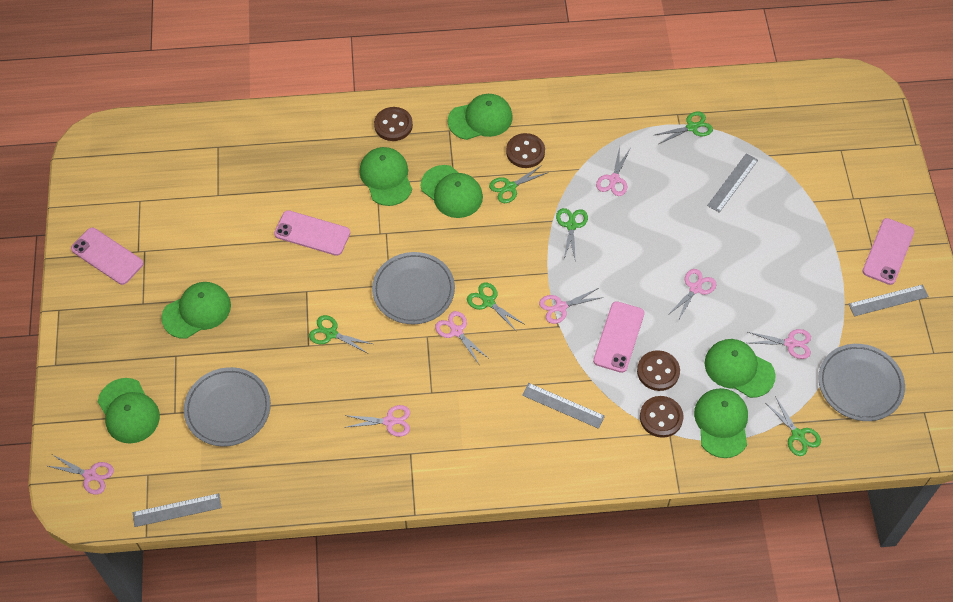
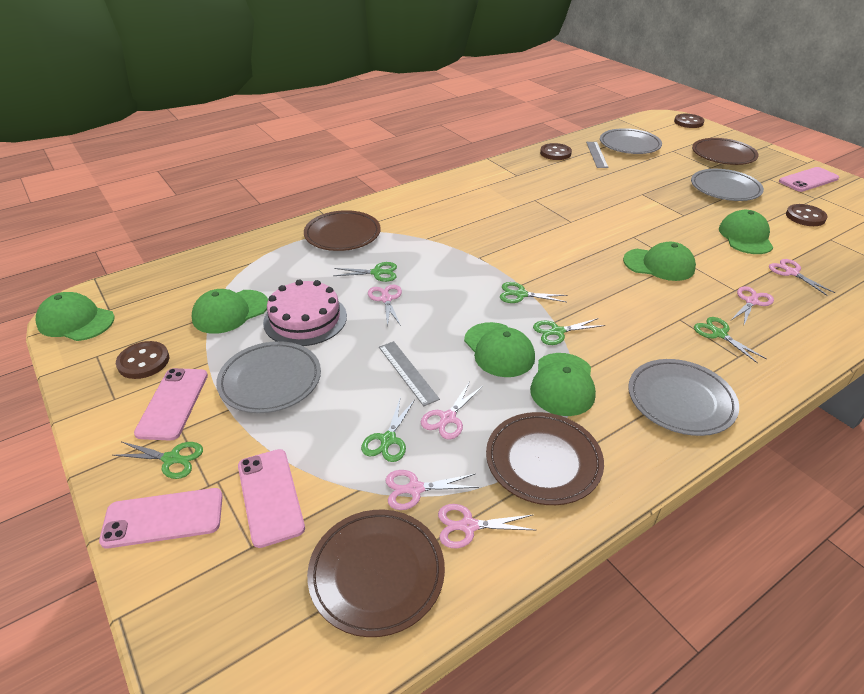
brown plate: none = 0 -> [304,210,381,251] [307,510,445,637] [486,412,604,505] [692,138,759,165] = 4
green cap: [98,378,160,443] [161,282,231,339] [359,147,412,206] [421,165,483,218] [448,94,513,140] [694,388,748,458] [704,339,776,398] = 7 -> [36,292,115,341] [192,289,268,334] [464,322,535,377] [530,353,596,416] [623,242,696,281] [719,210,773,254] = 6
grey plate: [184,367,271,446] [372,252,455,324] [818,344,905,421] = 3 -> [216,341,321,413] [600,128,662,154] [628,359,739,436] [691,169,764,201] = 4
grey ruler: [133,493,222,527] [522,383,605,429] [707,153,758,213] [849,284,929,316] = 4 -> [379,341,440,406] [586,142,609,168] = 2
pink cake: none = 0 -> [263,279,347,346] = 1
pink scissors: [48,455,114,495] [344,405,410,437] [435,311,488,364] [539,288,604,324] [596,146,630,196] [667,269,717,321] [748,329,811,359] = 7 -> [368,285,402,327] [385,470,479,510] [421,381,483,440] [438,504,535,548] [730,286,774,325] [769,259,835,296] = 6

